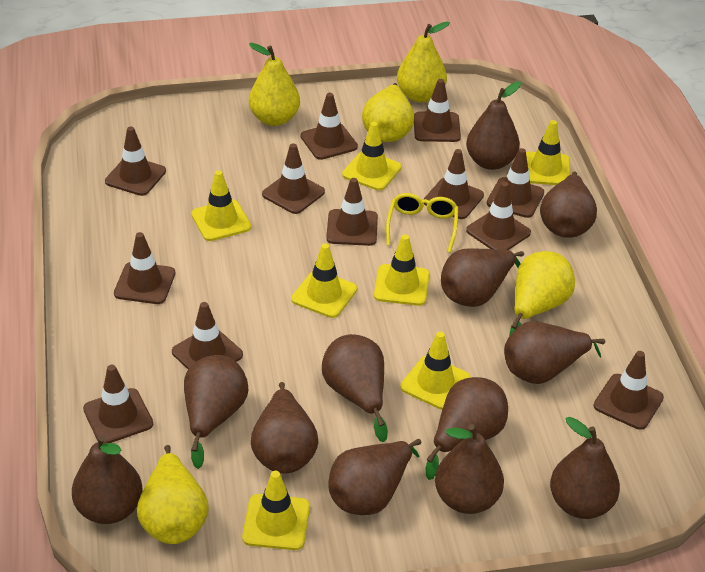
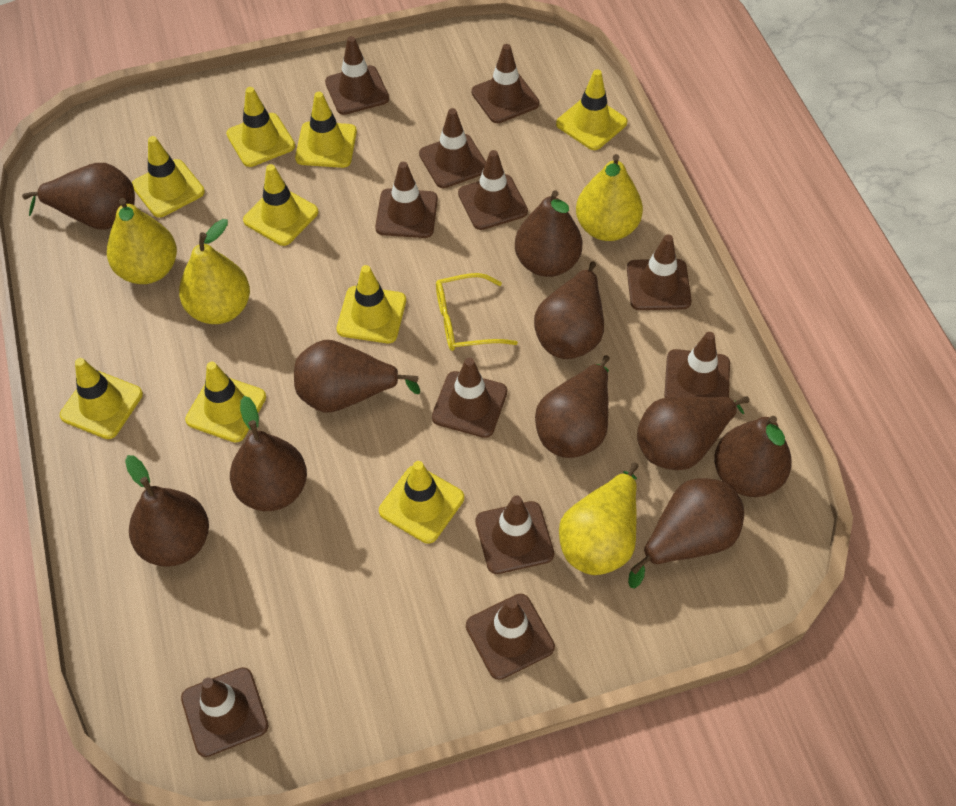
brown pear: [72,435,143,524] [184,355,248,469] [251,382,318,474] [322,334,388,442] [328,439,421,515] [426,377,508,480] [435,424,504,514] [441,249,524,307] [466,82,521,170] [504,321,605,384] [540,172,597,238] [550,417,620,519] = 12 -> [22,163,135,230] [125,455,209,567] [230,396,307,511] [294,340,420,412] [515,190,582,277] [534,261,604,359] [535,355,610,458] [628,478,744,589] [637,396,750,470] [714,416,792,497] = 10
brown traffic cone: [83,365,153,443] [105,127,166,196] [114,232,175,304] [172,302,243,369] [262,143,325,214] [301,93,358,160] [326,178,378,246] [414,79,461,142] [423,149,484,219] [466,182,531,250] [487,148,544,218] [593,351,664,430] = 12 -> [181,667,269,757] [325,36,389,115] [375,162,438,238] [419,108,486,188] [432,358,507,438] [458,150,528,230] [466,594,555,680] [471,44,540,123] [475,495,554,574] [627,234,692,310] [664,332,730,398] = 11
yellow pear: [137,445,209,544] [249,43,300,126] [362,83,414,142] [397,22,450,103] [509,251,575,336] = 5 -> [107,198,177,284] [179,219,250,324] [559,462,638,575] [576,154,643,241] = 4
yellow traffic cone: [191,170,251,241] [242,471,310,550] [291,243,357,318] [342,122,402,191] [374,235,430,306] [400,331,471,410] [526,120,570,185] = 7 -> [60,358,143,439] [132,136,205,218] [185,362,266,443] [226,87,295,167] [243,164,318,246] [295,92,357,168] [337,265,406,343] [379,461,464,544] [556,69,628,150] = 9

